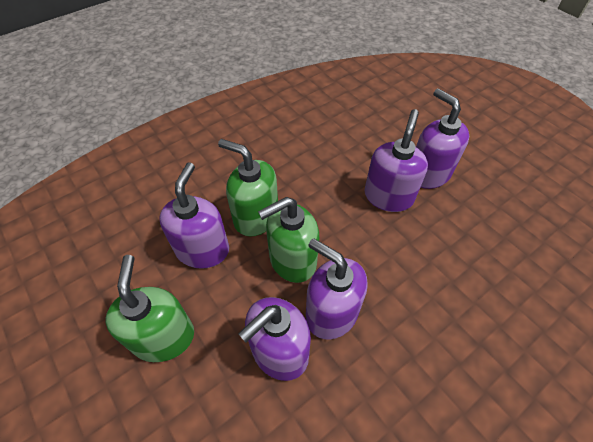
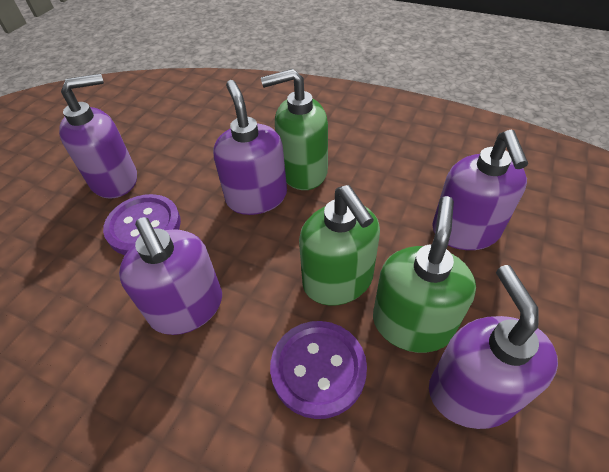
purple button: none = 0 -> [103,194,181,255] [270,321,367,419] = 2

